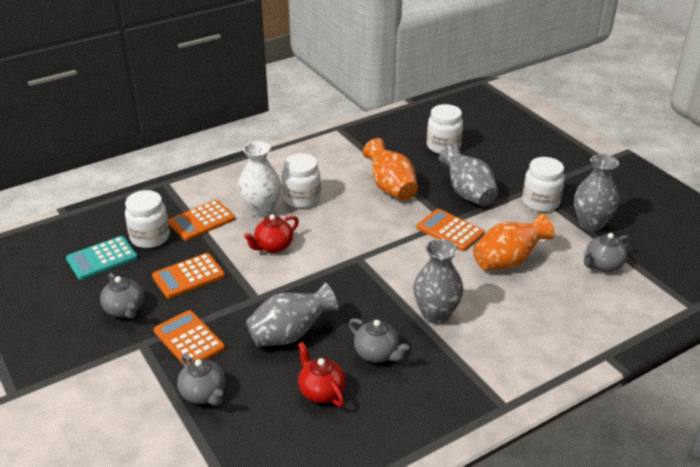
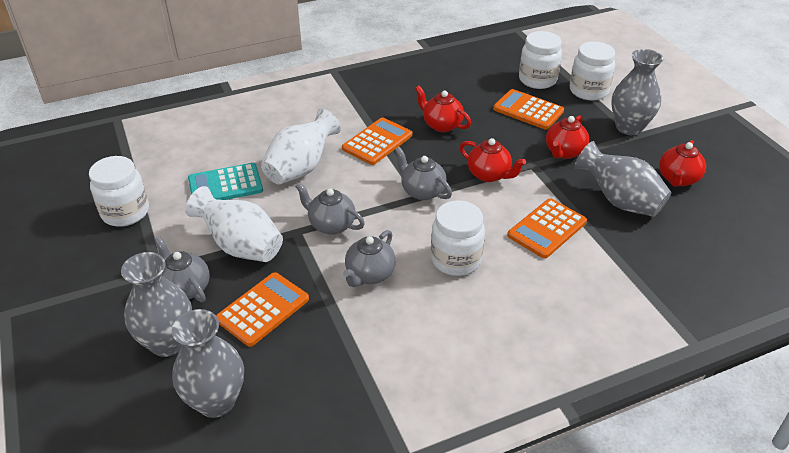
orange vase: [363,138,418,200] [473,214,555,270] = 2 -> none = 0
red teapot: [244,214,299,253] [298,342,346,407] = 2 -> [415,86,471,132] [460,138,526,182] [546,115,589,159] [659,140,706,187] = 4
white vase: [238,141,281,217] = 1 -> [185,186,283,262] [261,109,341,185] = 2

